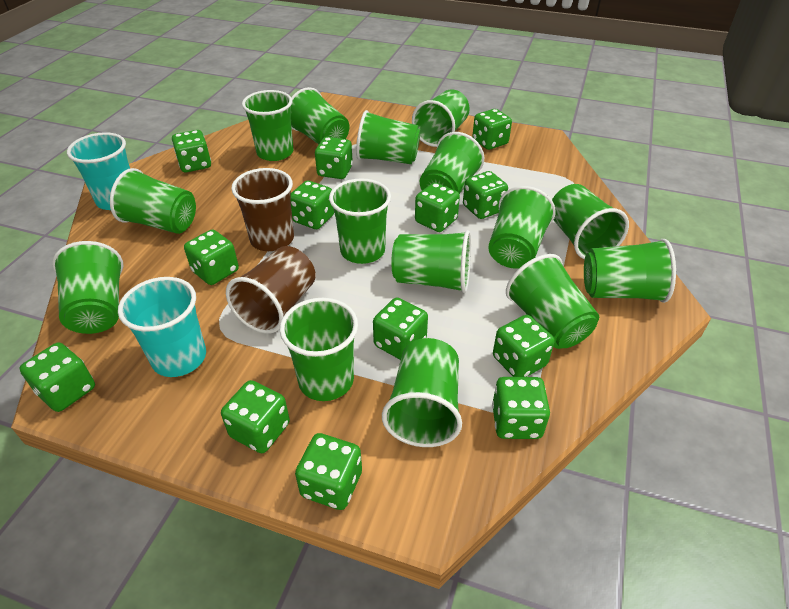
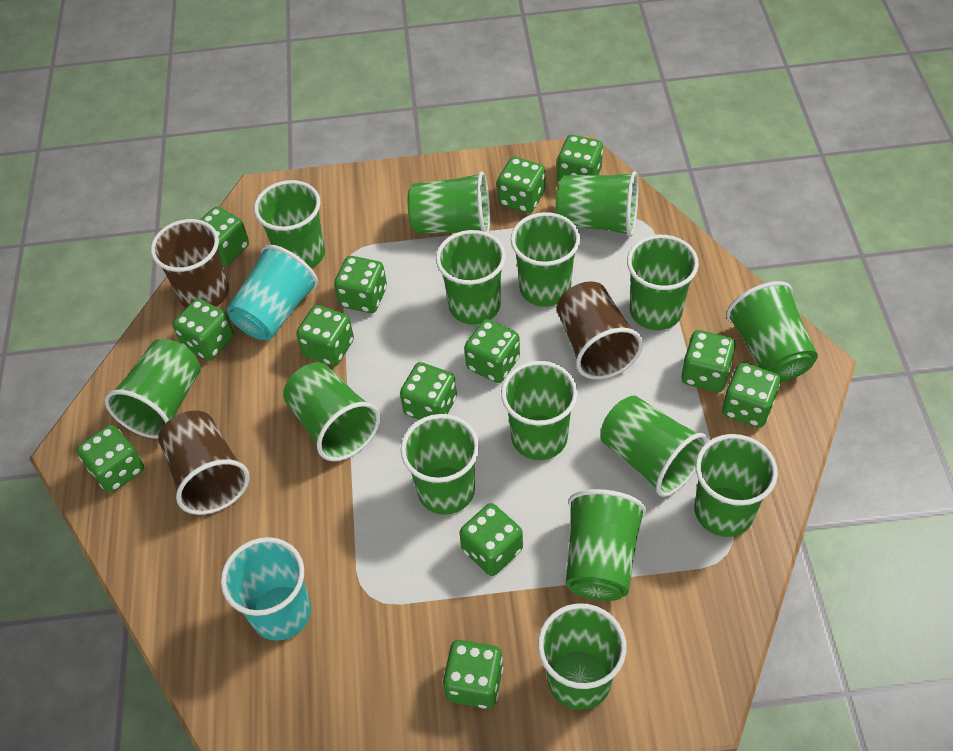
brown cup: [226,246,316,334] [231,168,294,251] = 2 -> [151,219,229,308] [158,411,250,515] [557,281,643,379] = 3

